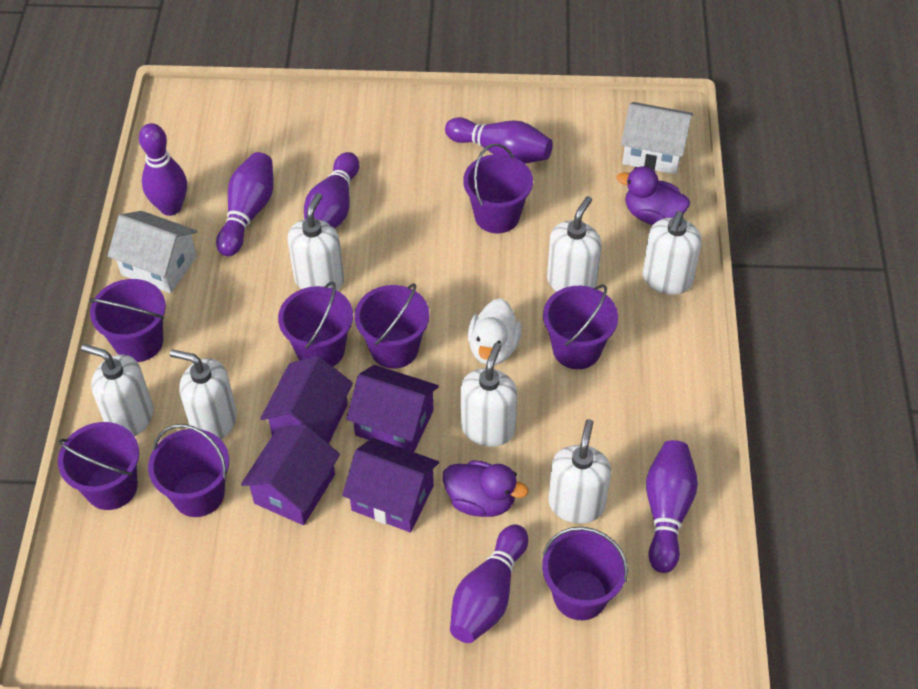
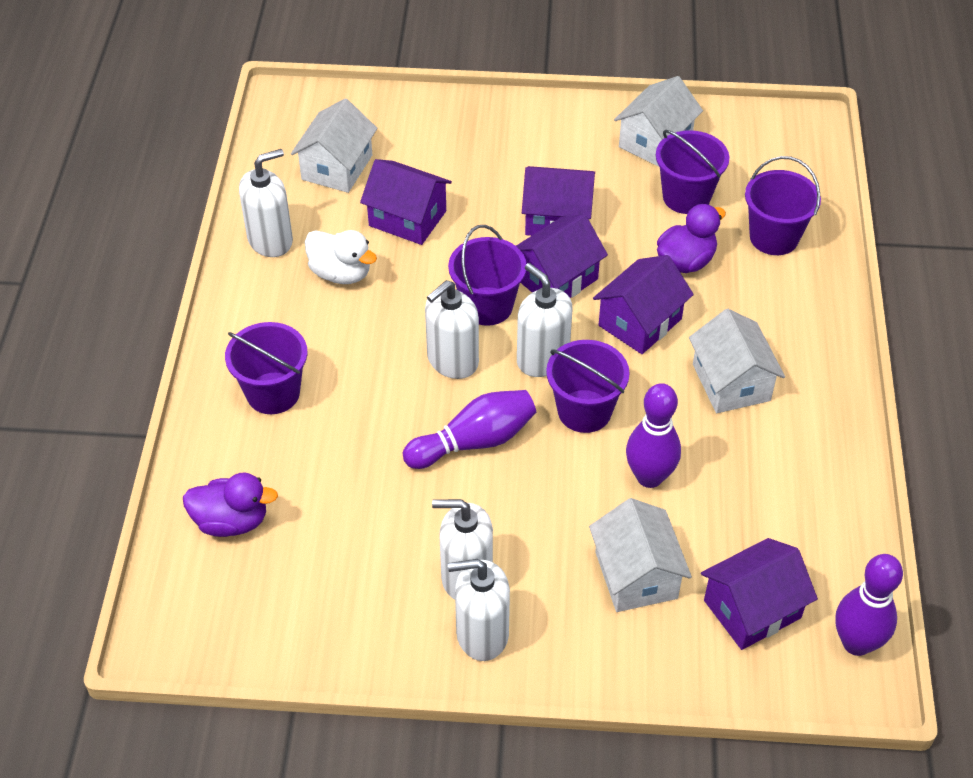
purple bowling pin: [139,123,187,216] [216,152,273,256] [304,152,359,229] [445,117,553,163] [450,524,528,643] [646,440,698,573] = 6 -> [403,390,536,469] [626,383,681,488] [835,554,903,656] = 3
purple bucket: [58,422,139,510] [89,279,166,362] [148,424,229,517] [278,281,353,367] [355,283,430,369] [463,144,533,233] [542,527,628,620] [543,284,618,369] = 8 -> [225,322,307,414] [448,225,526,326] [546,340,630,433] [656,130,729,214] [745,156,821,255] = 5
purple house: [241,424,340,525] [260,356,353,444] [342,438,439,532] [346,365,439,452] = 4 -> [360,159,452,245] [516,214,608,298] [522,166,595,236] [593,255,694,354] [701,538,818,650] = 5
white house: [108,211,198,293] [621,102,693,174] = 2 -> [291,98,378,193] [589,498,692,612] [614,76,703,167] [689,309,785,413] = 4
white soap dispenser: [81,344,153,436] [170,350,237,440] [287,193,344,291] [461,343,518,447] [547,196,602,292] [548,419,611,523] [643,211,702,295] = 7 -> [239,149,293,257] [425,280,479,379] [432,499,493,600] [448,559,510,661] [517,263,573,377] = 5

